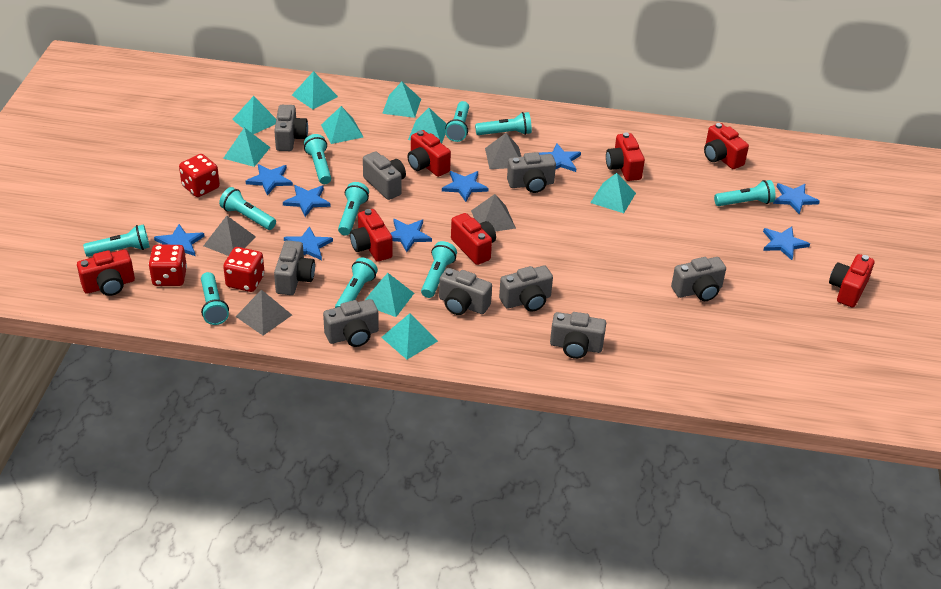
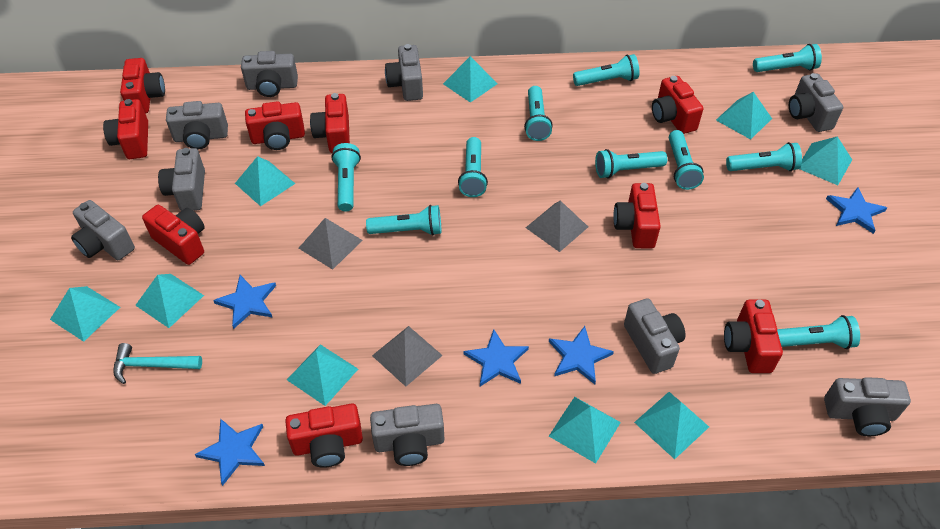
blue star: [154,224,205,256] [246,164,293,196] [283,185,331,217] [284,226,333,260] [391,219,432,252] [442,171,489,202] [539,143,581,172] [763,226,810,260] [773,183,820,214] = 9 -> [194,418,265,486] [213,275,276,329] [463,329,529,387] [549,326,614,384] [826,187,887,234] = 5
grey pyramid: [204,216,256,256] [236,290,292,335] [471,194,516,232] [485,133,521,169] = 4 -> [299,218,363,270] [372,326,443,387] [526,201,588,252] = 3
red camera: [77,250,135,296] [350,209,393,262] [407,130,451,177] [451,213,496,265] [606,132,645,181] [704,123,749,169] [829,254,874,308] = 7 -> [103,99,148,159] [120,58,165,114] [142,205,205,265] [245,101,305,150] [285,404,363,468] [310,93,350,153] [613,183,661,248] [652,76,703,134] [724,299,783,373] = 9
red dice: [149,245,187,286] [179,154,220,197] [223,247,265,292] = 3 -> none = 0
turquoise hammer: none = 0 -> [113,343,202,384] = 1

